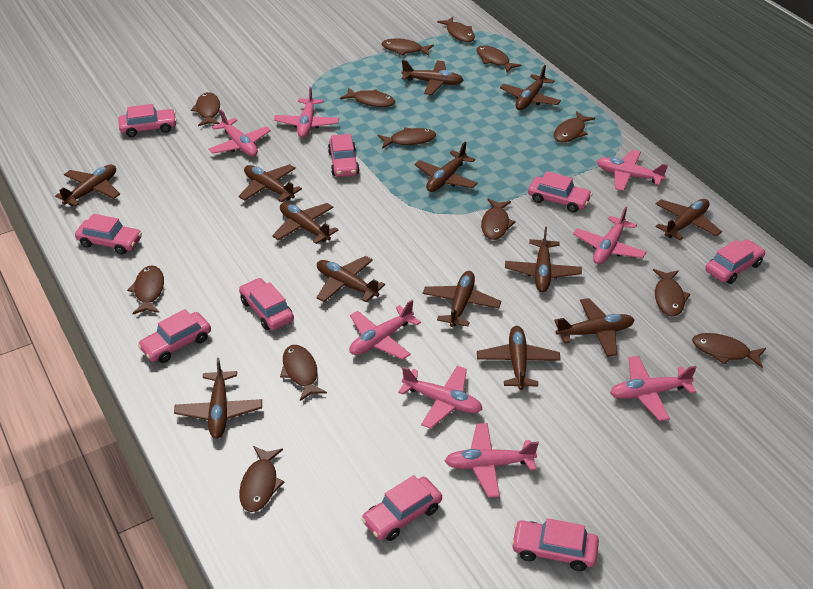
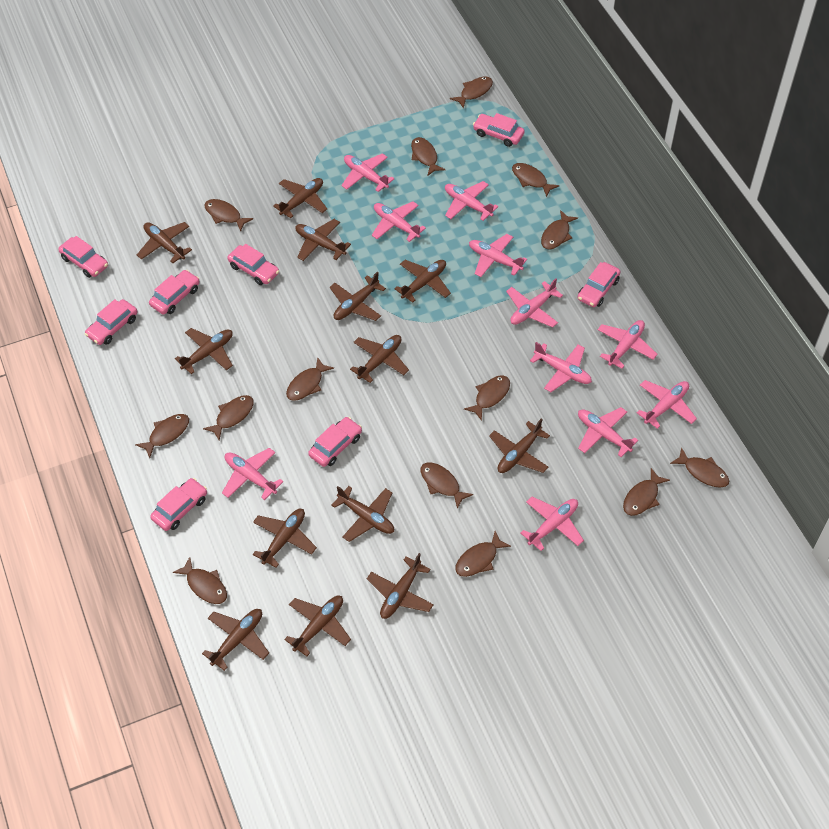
brown fish: [127,265,164,314] [191,92,220,126] [239,446,284,512] [280,345,327,401] [340,87,395,107] [378,127,436,149] [382,38,434,56] [437,17,475,42] [476,45,522,73] [481,199,515,240] [554,111,595,142] [653,269,690,317] [692,333,766,368] = 13 -> [135,414,189,458] [173,557,227,604] [203,395,254,440] [204,199,253,232] [286,357,334,401] [411,137,446,176] [421,463,474,509] [450,77,493,109] [455,531,511,577] [464,375,510,421] [512,163,559,197] [541,210,578,250] [623,468,670,516] [670,447,729,487] = 14
pink car: [75,214,142,255] [118,104,177,137] [138,309,211,363] [239,278,294,330] [328,134,360,177] [361,475,442,541] [511,518,599,571] [528,171,592,213] [705,239,765,284] = 9 -> [58,236,108,278] [85,299,138,345] [149,270,200,315] [150,478,207,531] [227,244,279,285] [308,417,362,467] [473,113,525,147] [577,262,620,307] = 8
pink plane: [208,109,271,156] [274,86,339,138] [349,300,421,360] [398,366,482,429] [445,423,539,498] [573,206,646,264] [597,150,668,191] [610,356,697,421] = 8 -> [222,448,283,500] [341,153,395,192] [372,201,426,242] [445,181,498,221] [469,234,527,277] [506,278,563,327] [521,497,584,551] [530,342,592,392] [578,407,638,457] [598,320,658,369] [637,380,697,429] = 11

